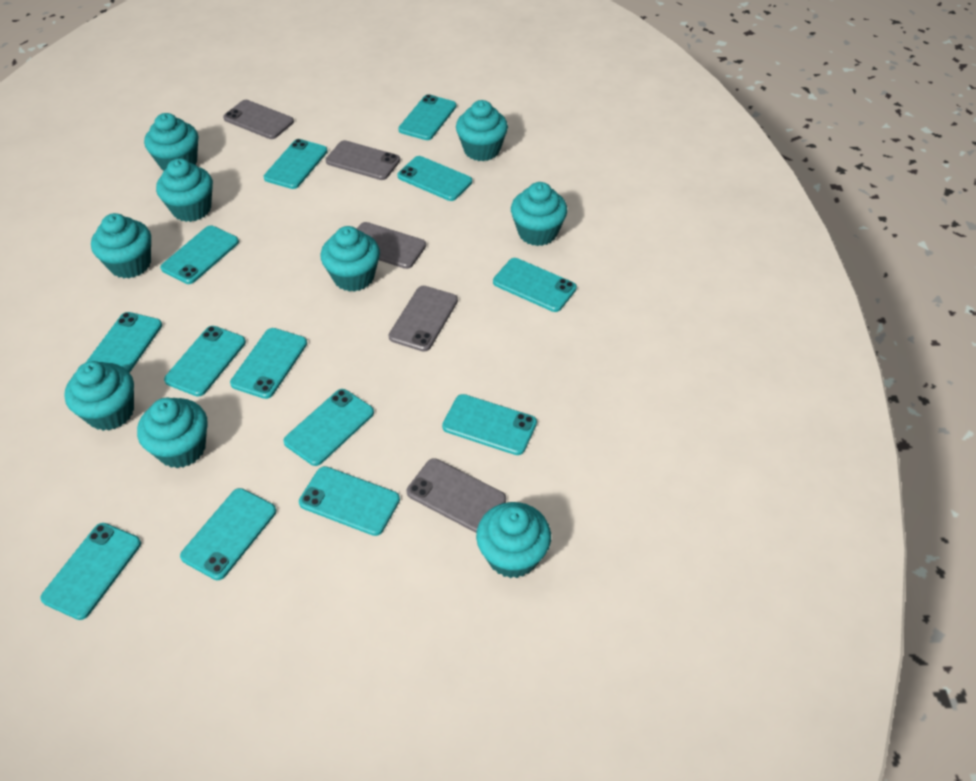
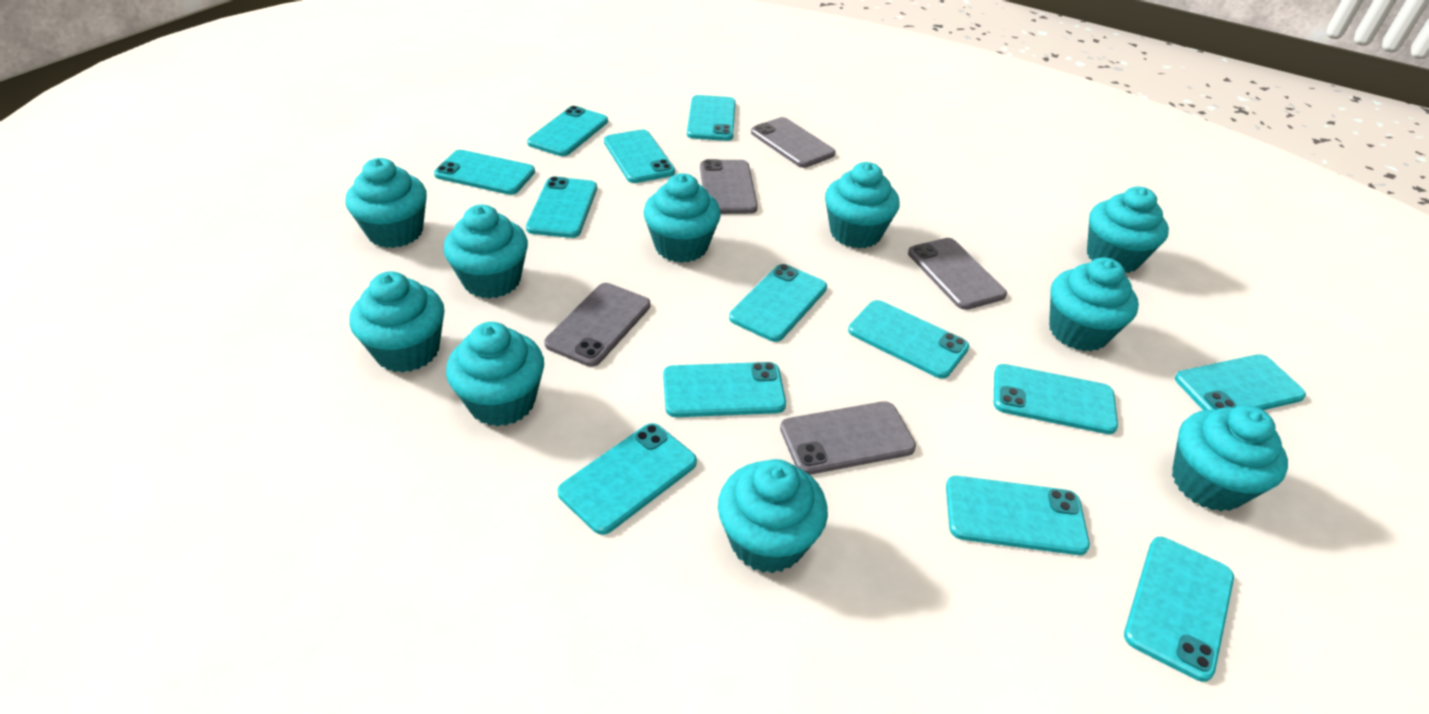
turquoise cupcake: [64,361,134,431] [91,213,151,279] [137,398,208,468] [144,113,198,171] [156,158,213,222] [320,226,380,292] [456,100,508,161] [476,502,551,578] [511,182,567,246] = 9 -> [345,158,427,248] [350,271,444,373] [443,205,528,299] [446,322,544,427] [643,173,721,263] [718,459,828,573] [825,162,900,248] [1049,257,1139,352] [1087,187,1169,273] [1172,405,1288,511] = 10

